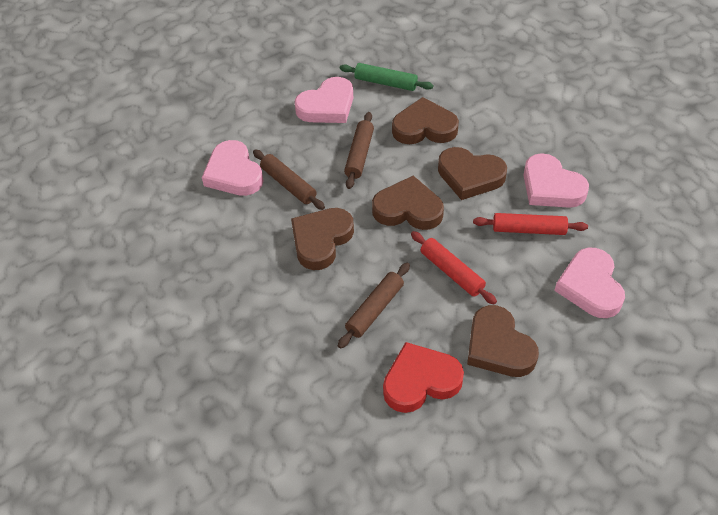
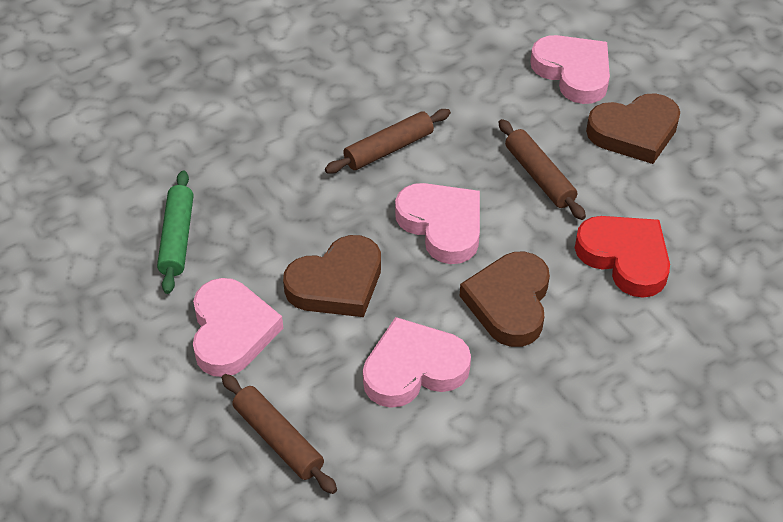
brown heart: [291,208,354,270] [372,176,444,230] [392,97,459,144] [438,147,507,200] [467,305,539,377] = 5 -> [283,235,381,317] [460,252,550,347] [586,93,680,164] = 3
red rolling pin: [411,231,497,305] [473,213,588,235] = 2 -> none = 0

